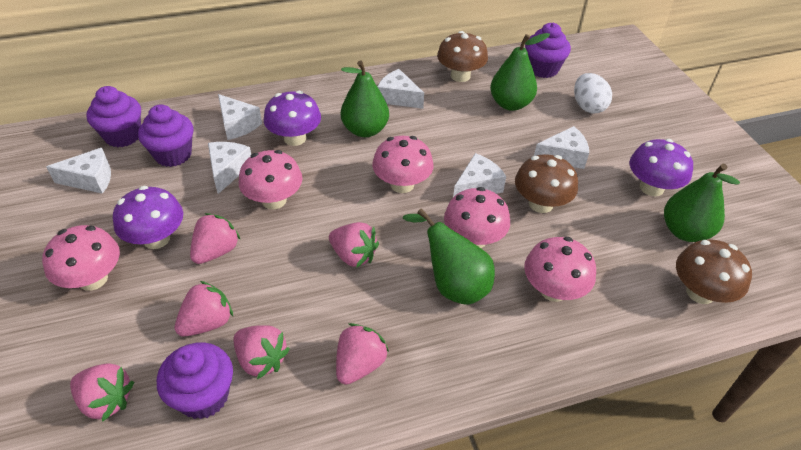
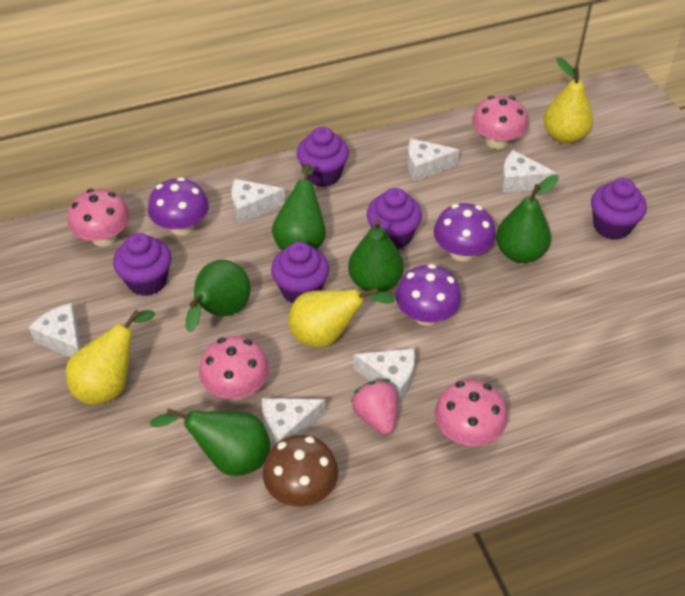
brown mushroom: [437,31,488,82] [515,154,578,213] [676,239,752,304] = 3 -> [263,435,338,507] = 1
green pear: [341,60,389,137] [403,208,495,305] [490,33,550,111] [664,164,740,242] = 4 -> [150,409,270,476] [186,260,251,332] [272,163,326,251] [348,219,404,292] [496,175,559,263] = 5
pink mushroom: [42,225,120,291] [239,150,303,209] [372,136,434,193] [444,187,510,248] [524,237,596,302] = 5 -> [68,189,130,247] [199,336,269,399] [435,379,507,446] [472,96,528,149] = 4
pink strawberry: [70,363,134,422] [175,281,233,336] [190,213,241,264] [234,325,290,379] [329,222,379,268] [336,323,389,385] = 6 -> [351,380,398,435] = 1
purple cupcake: [86,86,141,147] [138,105,193,167] [157,342,233,419] [525,23,571,78] = 4 -> [113,233,171,296] [271,242,329,303] [297,127,349,187] [367,188,422,249] [591,178,647,240] = 5
white egg: [574,73,612,114] = 1 -> none = 0
yellow pear: none = 0 -> [66,310,155,405] [288,288,395,348] [544,57,593,143] = 3

